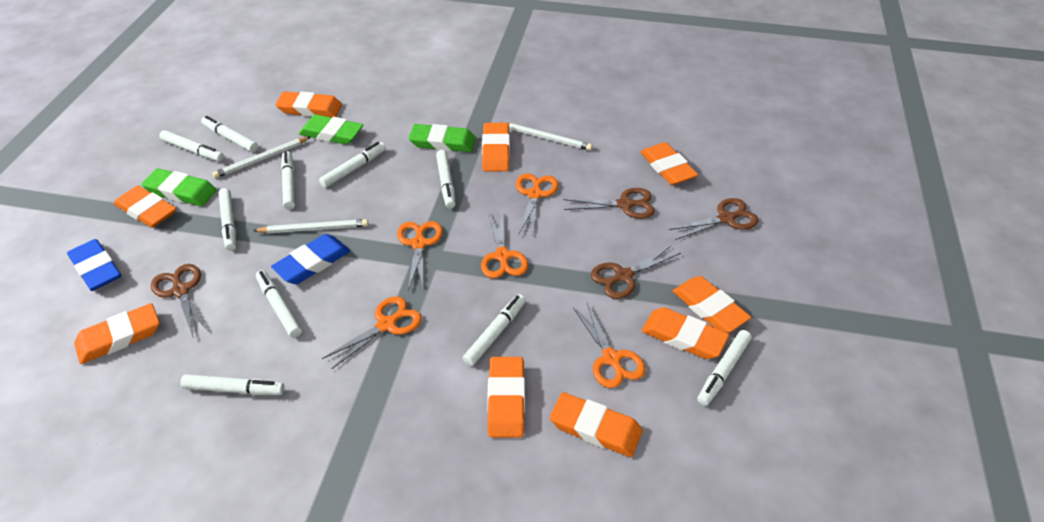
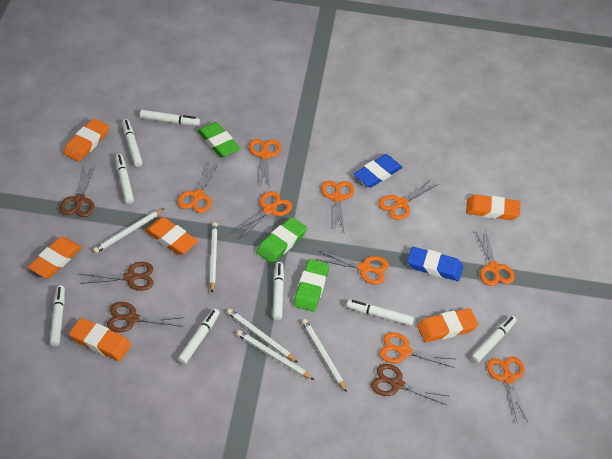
orange eraser: [74,303,159,364] [114,186,176,228] [275,91,342,118] [482,123,510,172] [487,357,525,438] [550,392,643,457] [640,142,698,185] [642,307,729,359] [673,276,751,333] = 9 -> [28,237,82,278] [63,118,109,162] [69,318,131,361] [145,217,198,255] [417,308,479,342] [466,194,520,220] = 6
orange scissors: [322,296,422,369] [397,221,443,290] [481,210,528,278] [516,173,558,237] [573,303,646,388] = 5 -> [177,163,218,213] [234,191,292,239] [249,139,281,188] [316,251,389,284] [321,181,354,231] [378,179,438,220] [379,332,455,368] [475,229,515,286] [487,357,528,422] = 9
white marker: [159,130,224,161] [181,374,284,395] [201,116,258,152] [218,188,236,251] [256,270,302,338] [281,151,295,210] [319,142,386,188] [436,150,456,209] [463,294,526,366] [698,330,751,406] = 10 -> [50,285,65,346] [115,154,134,204] [122,119,143,167] [140,110,200,126] [178,309,220,365] [273,262,284,320] [346,300,414,326] [471,316,517,363] = 8
white pencil: [212,137,310,178] [253,219,368,233] [508,123,593,150] = 3 -> [93,208,165,253] [210,223,218,293] [227,309,298,363] [237,330,314,380] [302,319,347,393] = 5

